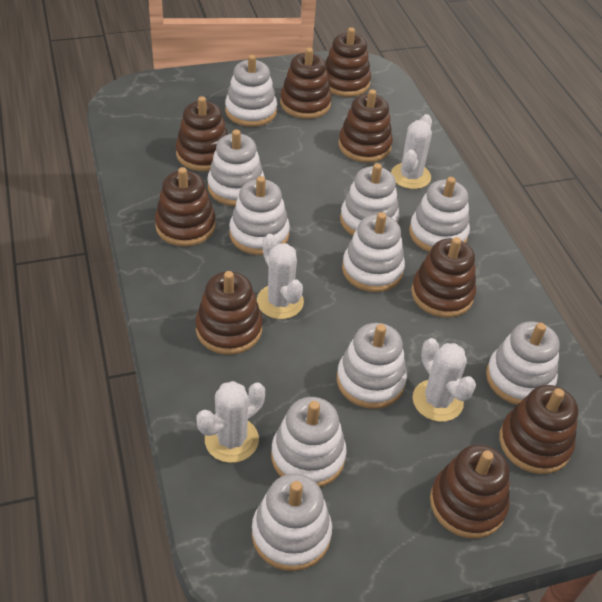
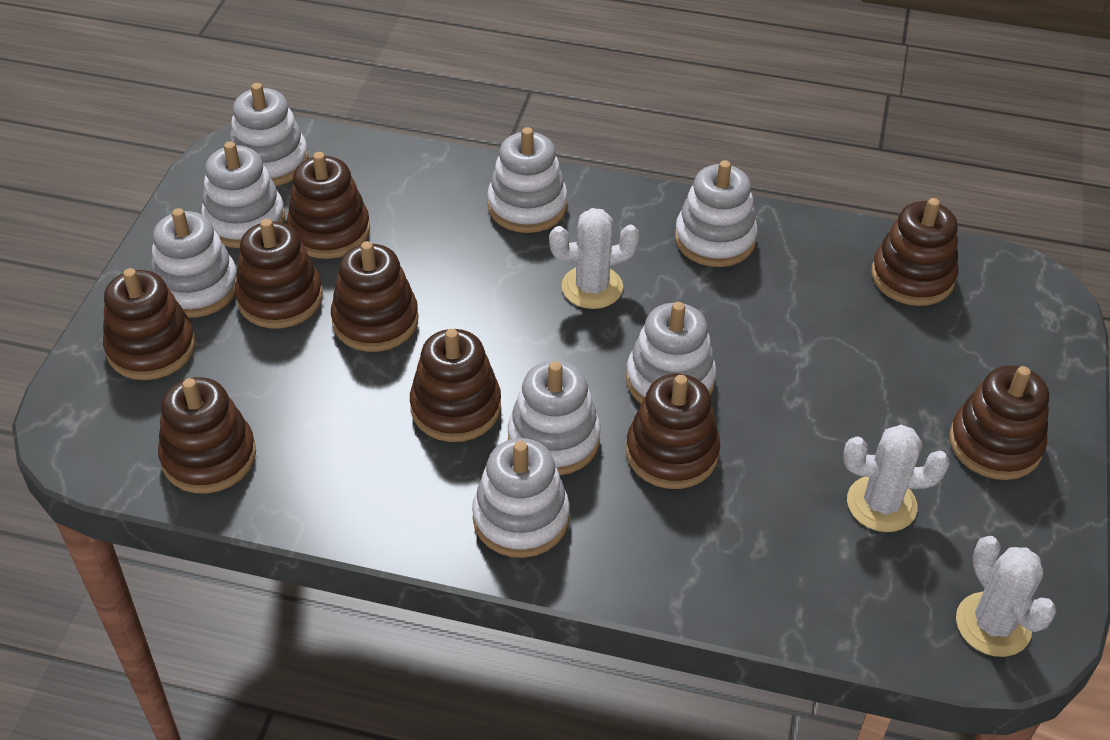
white cactus: [196,381,265,463] [257,234,304,319] [391,114,432,189] [412,338,476,422] = 4 -> [549,208,640,309] [843,425,950,532] [956,536,1057,657] = 3
white stacking toy: [207,129,265,206] [225,55,277,127] [229,176,290,255] [252,473,332,571] [271,397,347,487] [337,323,407,409] [340,163,400,236] [342,212,405,292] [409,177,470,252] [486,321,560,405] = 10 -> [151,208,237,318] [201,141,285,248] [230,83,309,186] [472,438,570,558] [487,127,568,233] [508,361,601,475] [626,302,716,403] [675,160,758,267] = 8

